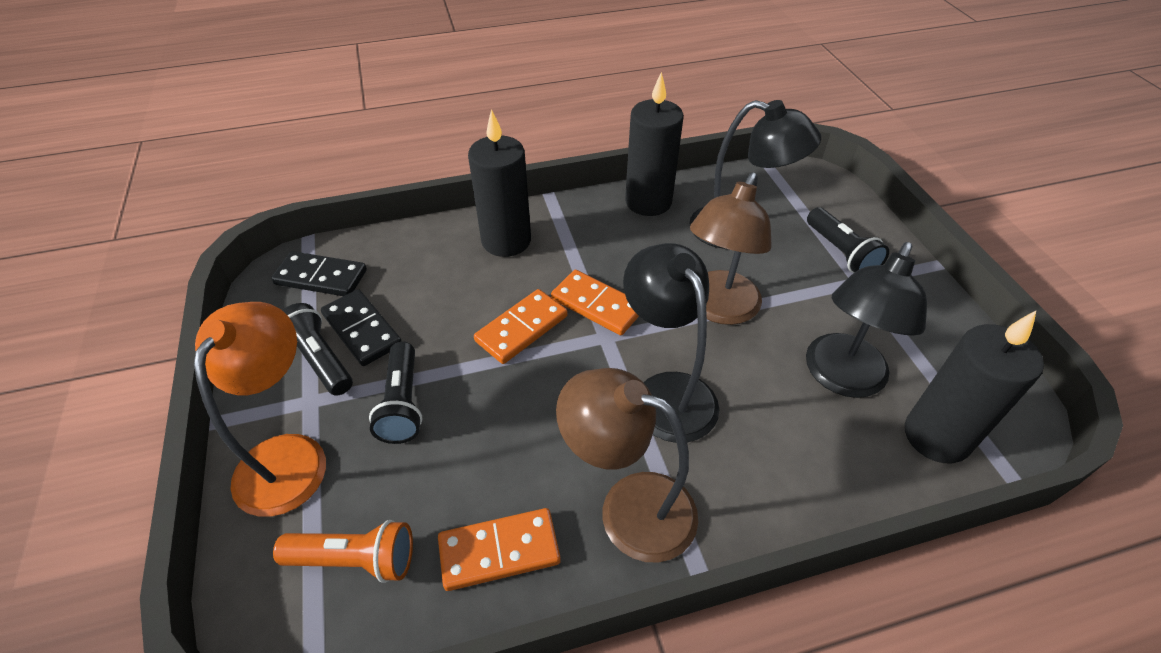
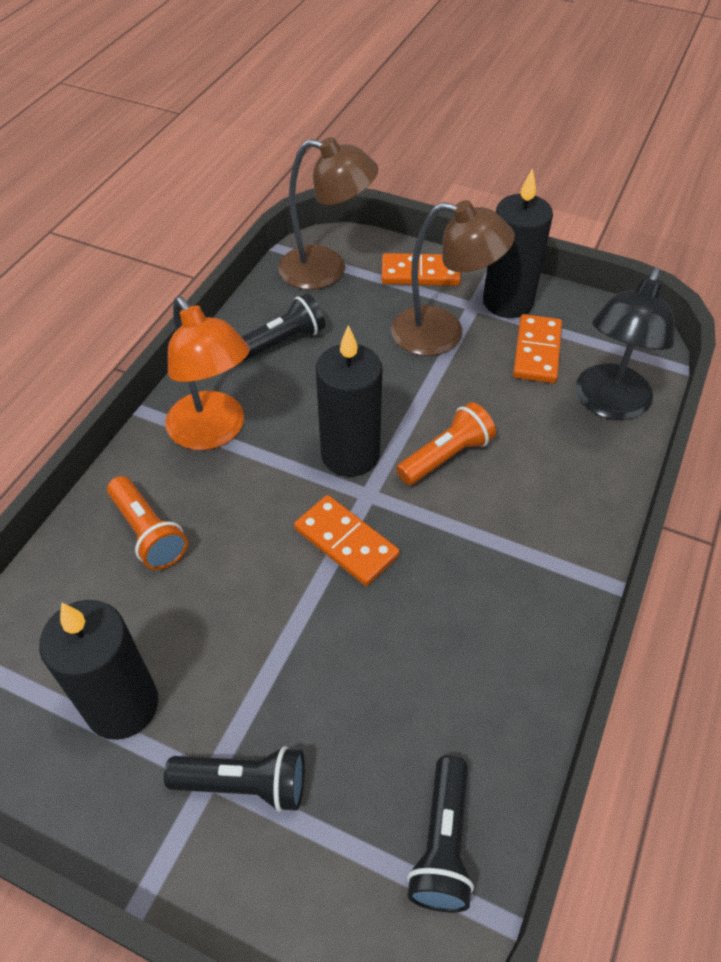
black domino: [271,251,367,296] [321,289,401,366] = 2 -> none = 0
black lamp: [623,243,719,443] [689,100,821,249] [806,242,927,398] = 3 -> [576,268,675,420] = 1
orange flashlight: [273,520,413,583] = 1 -> [107,476,188,570] [396,402,496,485] = 2

